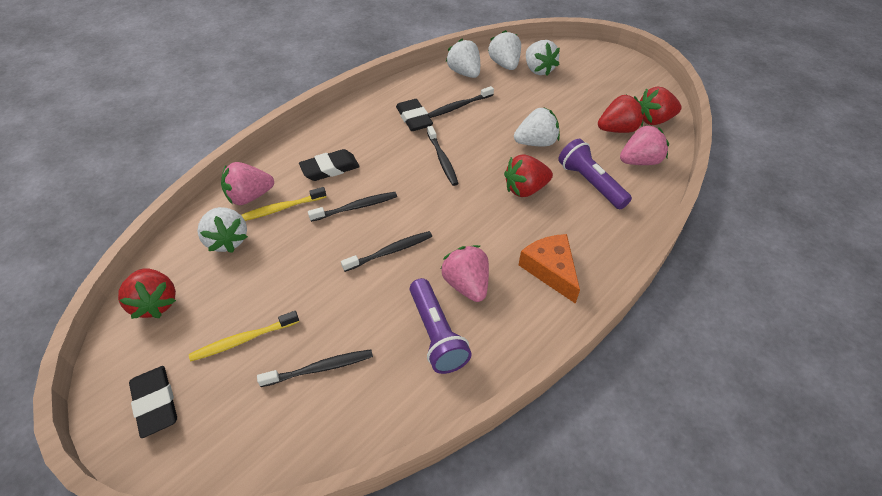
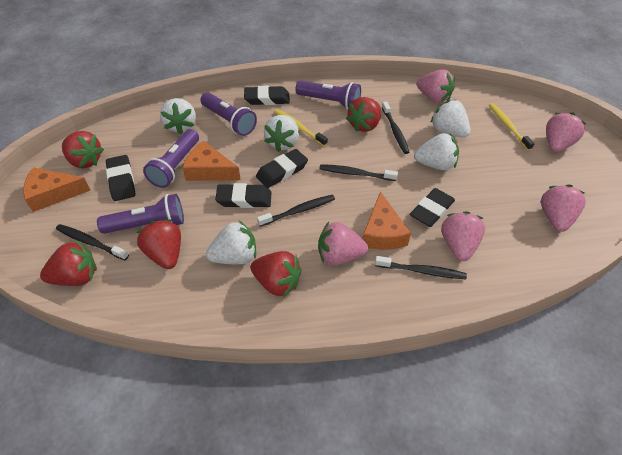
black eraser: [129,366,177,438] [299,149,360,181] [396,99,433,131] = 3 -> [106,155,135,201] [215,183,272,208] [244,86,290,105] [256,149,308,188] [410,188,455,227] = 5
orange cheese: [519,234,580,304] = 1 -> [23,167,90,212] [182,141,241,181] [362,191,411,250] = 3
pink strawberry: [221,162,274,205] [441,245,489,302] [620,125,669,165] = 3 -> [318,222,368,265] [417,69,455,103] [441,211,485,261] [541,185,586,232] [546,112,586,152] = 5
purple flashlight: [410,278,472,374] [558,139,632,209] = 2 -> [97,194,184,234] [143,129,199,188] [201,92,257,136] [295,81,361,110] = 4
red strawberry: [118,269,176,319] [504,154,553,197] [598,94,644,133] [639,86,682,125] = 4 -> [40,240,97,286] [62,131,104,168] [136,219,181,269] [250,251,302,297] [346,97,381,132] = 5

